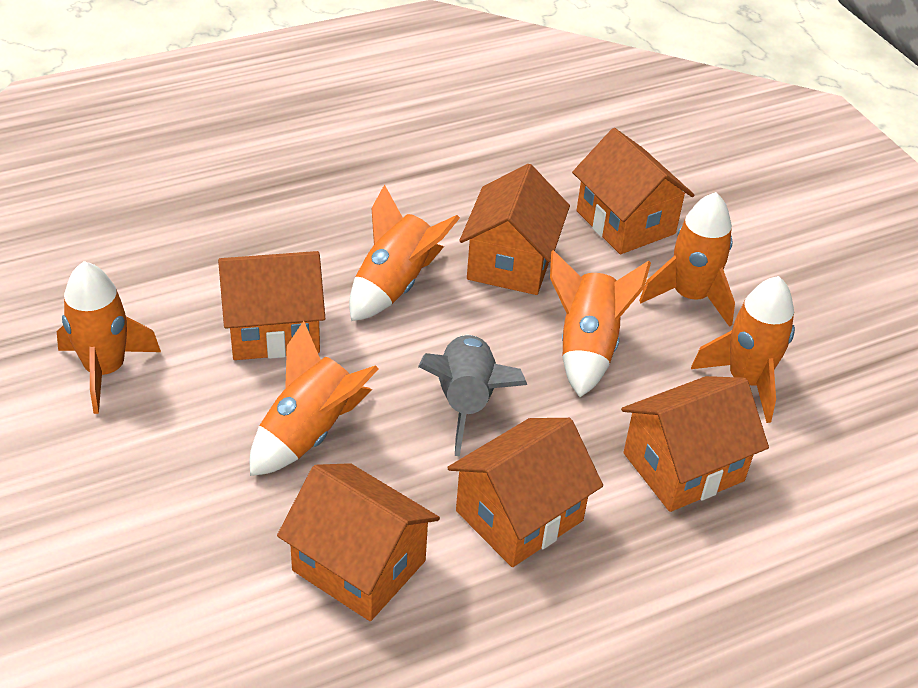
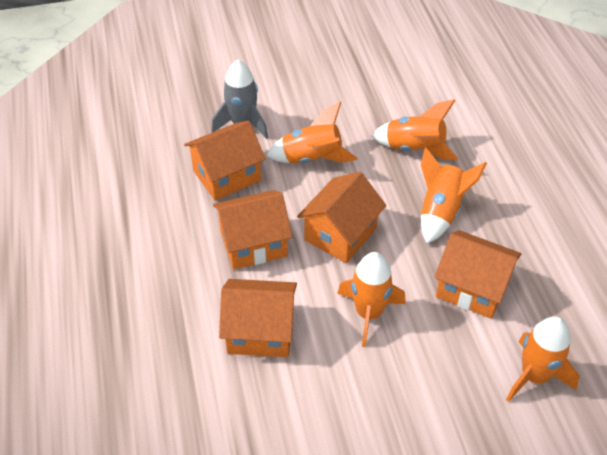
orange house: [218,251,325,360] [277,463,440,621] [447,418,603,567] [459,164,570,295] [572,128,694,254] [621,376,769,512] = 6 -> [184,120,266,200] [213,190,292,270] [219,279,297,357] [297,172,386,263] [434,230,521,319] = 5
orange rocket: [57,261,161,414] [250,321,379,476] [349,184,460,321] [550,250,651,397] [639,192,735,327] [691,276,795,423] = 6 -> [266,102,358,163] [337,252,406,347] [372,99,459,160] [421,147,487,244] [506,316,579,402] = 5

